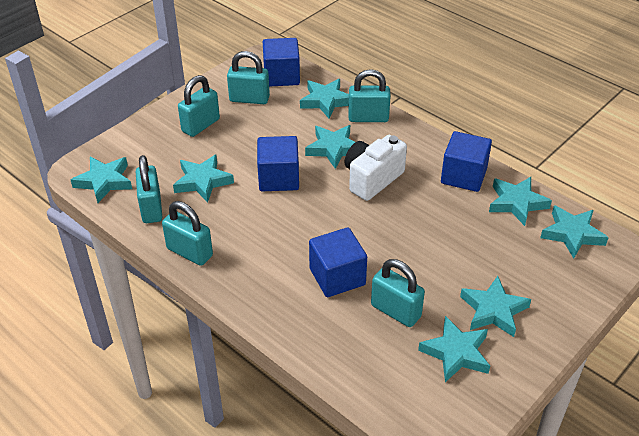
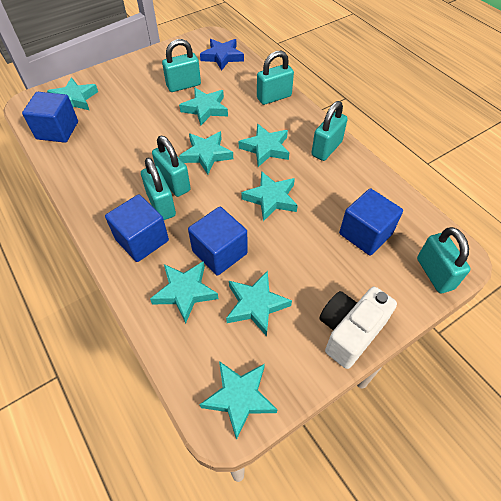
blue star: none = 0 -> [200,39,244,71] = 1

